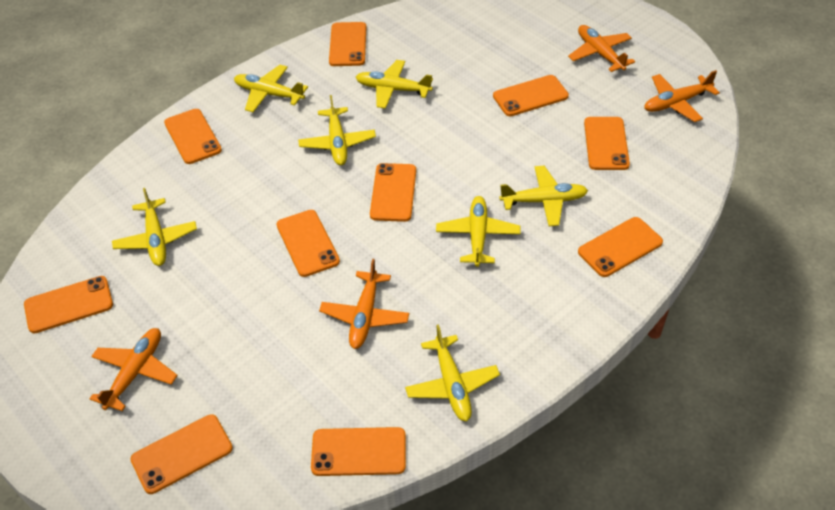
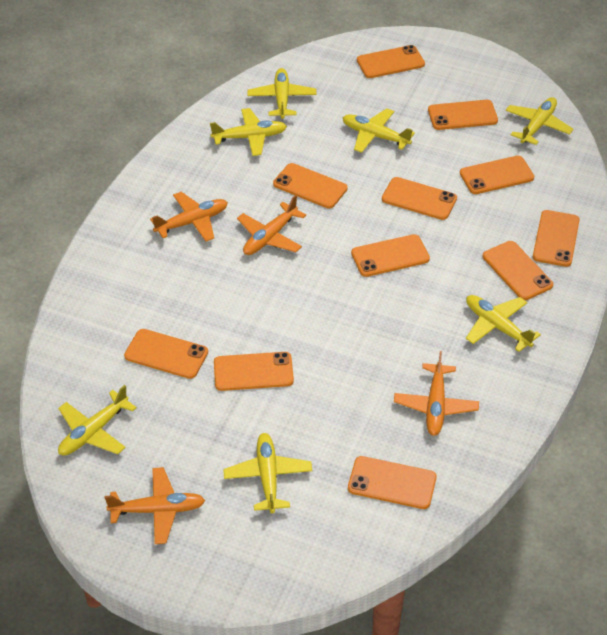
orange phone: [24,276,113,333] [130,414,233,494] [164,109,222,164] [276,210,340,277] [311,427,406,476] [329,22,366,66] [370,163,416,222] [493,75,569,116] [578,217,663,277] [584,117,630,170] = 10 -> [124,329,208,379] [214,352,294,391] [273,163,348,209] [348,456,436,509] [351,234,430,277] [357,45,425,78] [382,177,457,220] [428,100,498,130] [460,156,534,194] [483,241,553,300] [533,210,580,267] = 11

